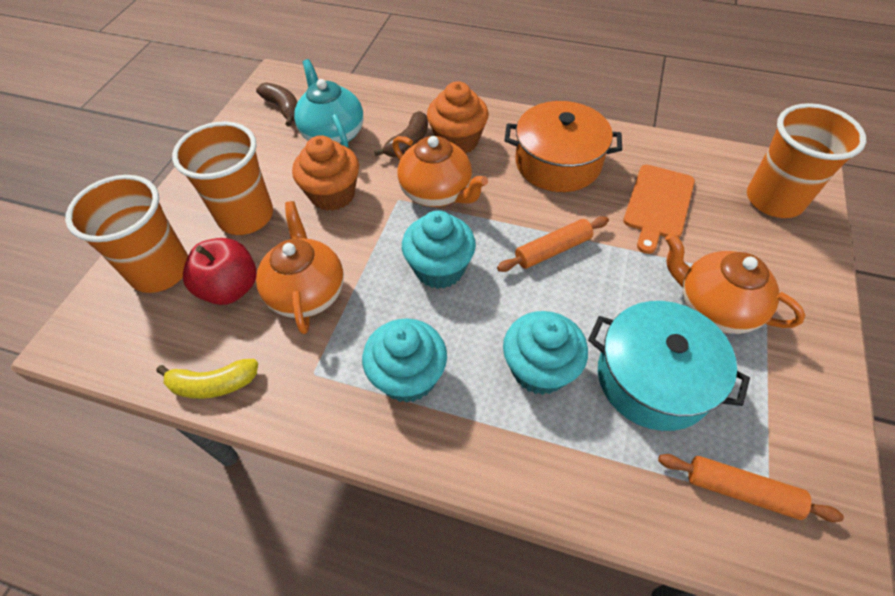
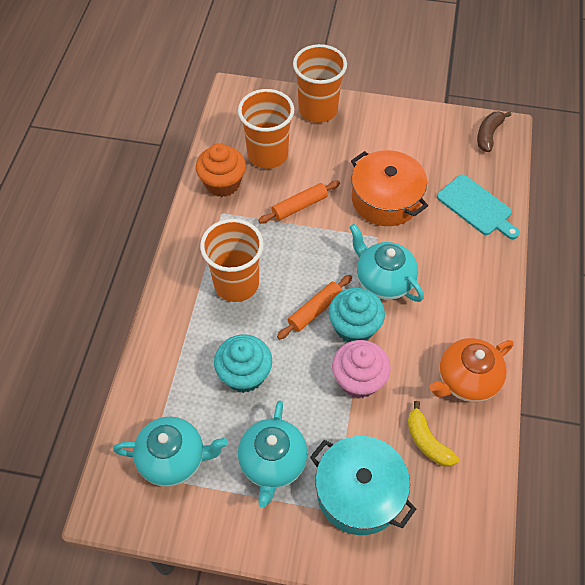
brown banana: [256,82,298,126] [374,111,428,157] = 2 -> [477,112,511,152] = 1
orange cupcake: [292,135,359,211] [427,81,488,154] = 2 -> [196,143,246,197] = 1
orange cutting board: [623,165,695,254] = 1 -> none = 0
orange teapot: [256,201,344,334] [392,136,488,207] [665,233,805,334] = 3 -> [429,338,514,402] = 1
pink cupcake: none = 0 -> [332,340,391,398] = 1
red apple: [183,238,257,305] = 1 -> none = 0
turquoise cupcake: [362,318,447,403] [402,210,476,289] [503,311,588,395] = 3 -> [214,334,272,393] [329,288,385,343] = 2
turquoise cutting board: none = 0 -> [437,174,519,239] = 1
turquoise teapot: [294,59,363,148] = 1 -> [113,417,228,487] [238,400,308,508] [349,224,424,302] = 3

